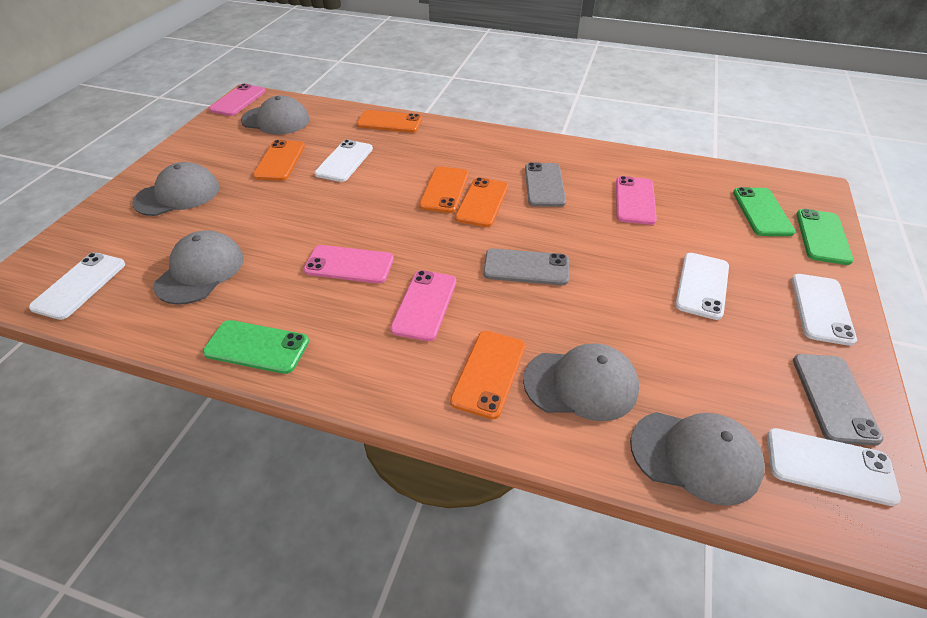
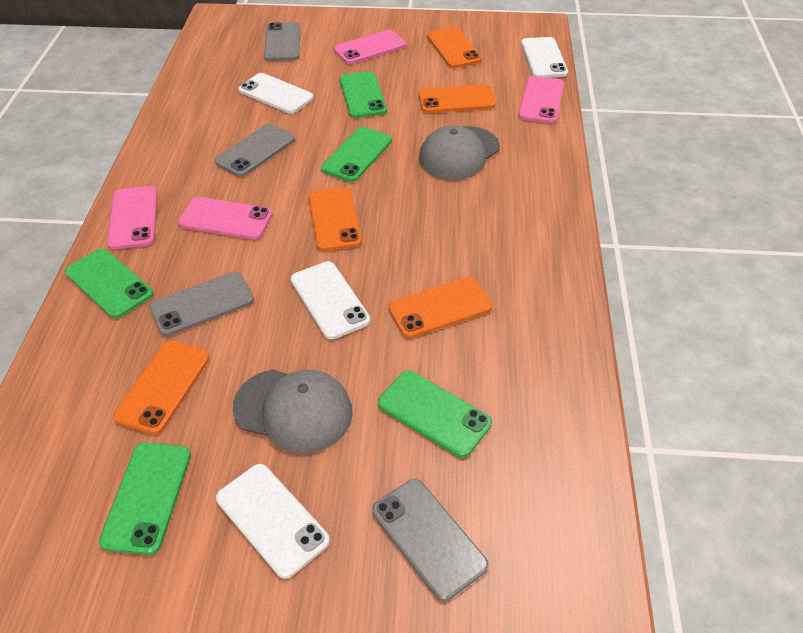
green phone: [203,320,309,374] [733,187,795,236] [796,209,854,265] = 3 -> [65,249,153,318] [99,442,191,555] [321,127,392,182] [339,71,387,118] [378,371,492,458] = 5
grey cap: [132,162,219,216] [153,230,244,305] [241,95,310,135] [523,343,639,421] [630,412,765,506] = 5 -> [233,369,353,453] [419,125,500,180] = 2
grey phone: [483,248,569,285] [525,162,566,207] [793,354,883,446] = 3 -> [149,271,254,336] [215,124,295,177] [264,22,300,61] [372,479,488,601] = 4
white phone: [29,253,125,320] [315,140,373,182] [675,253,729,320] [767,428,901,506] [792,274,857,346] = 5 -> [216,464,330,579] [238,73,314,114] [291,262,370,339] [521,37,568,78] = 4

